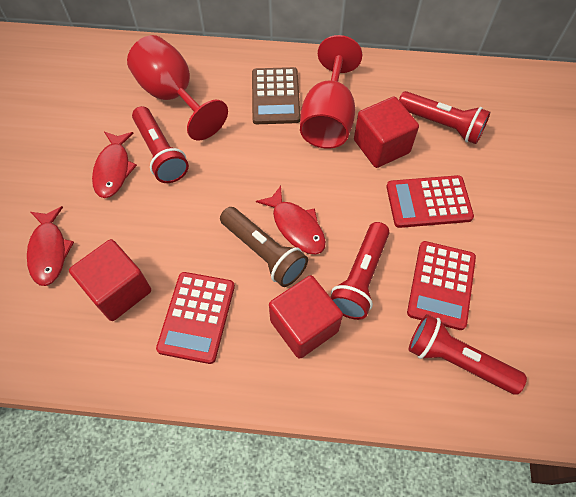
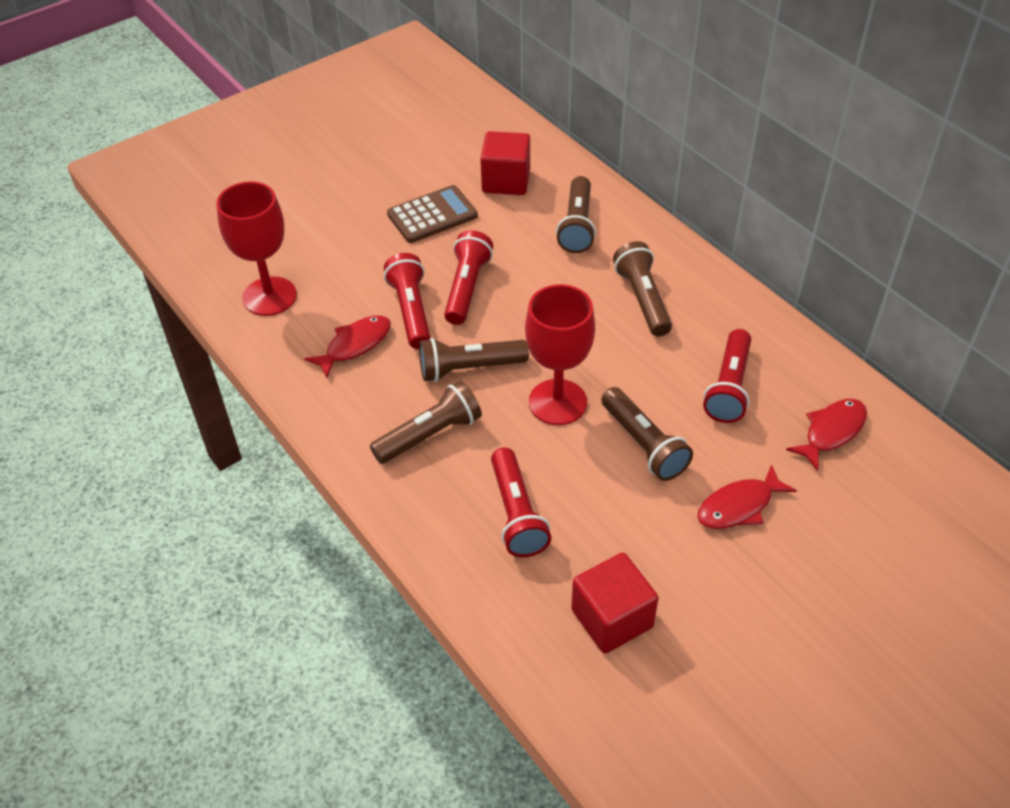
brown flashlight: [220,207,308,287] = 1 -> [370,381,482,464] [419,338,529,382] [556,176,596,253] [601,387,693,481] [613,241,672,337] = 5
red calculator: [156,272,235,364] [387,175,474,228] [407,241,476,330] = 3 -> none = 0
red cube: [69,239,151,321] [269,275,343,359] [354,97,419,168] = 3 -> [480,131,530,195] [571,552,659,654] = 2

